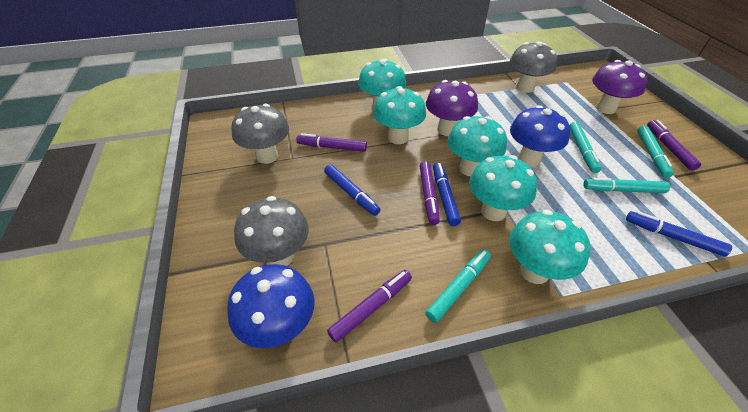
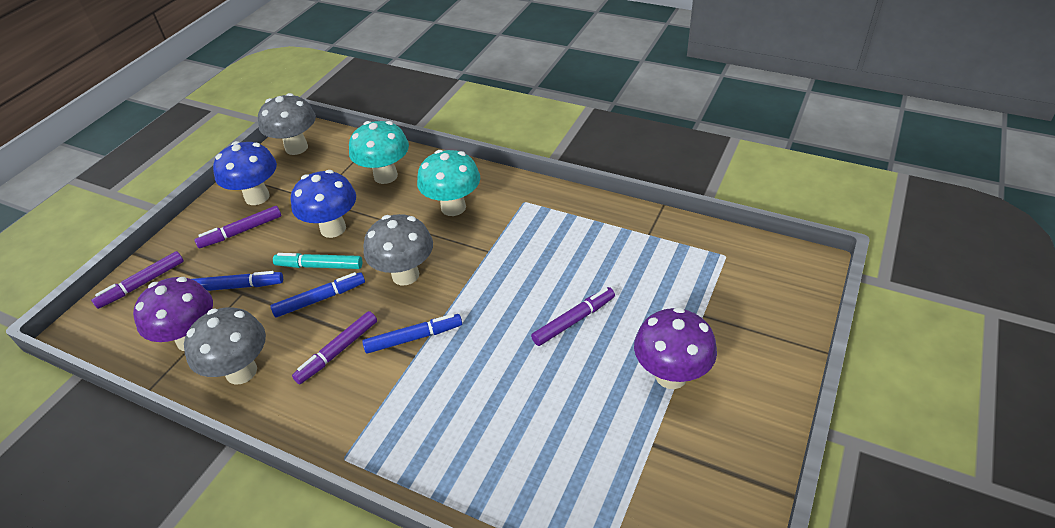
turquoise marker: [426,249,491,323] [570,122,601,173] [583,178,670,193] [637,126,674,178] = 4 -> [273,253,362,269] = 1
turquoise mushroom: [358,59,406,110] [373,86,426,144] [447,116,507,176] [469,155,537,221] [509,210,591,284] = 5 -> [349,121,409,184] [417,150,480,216] = 2

